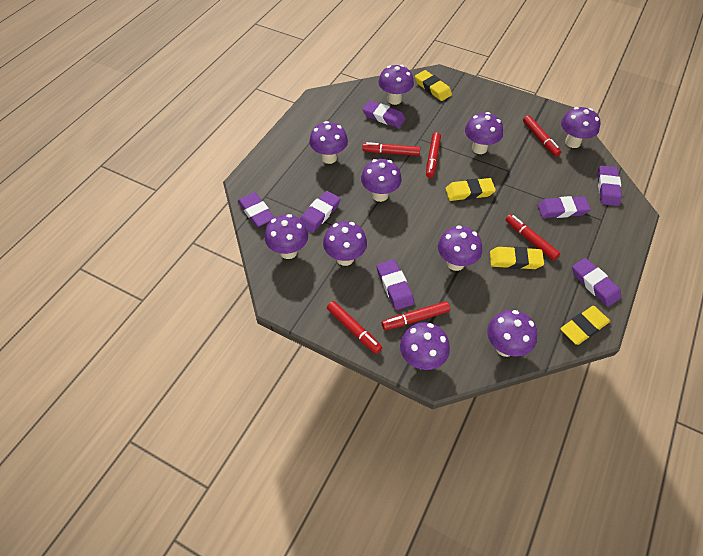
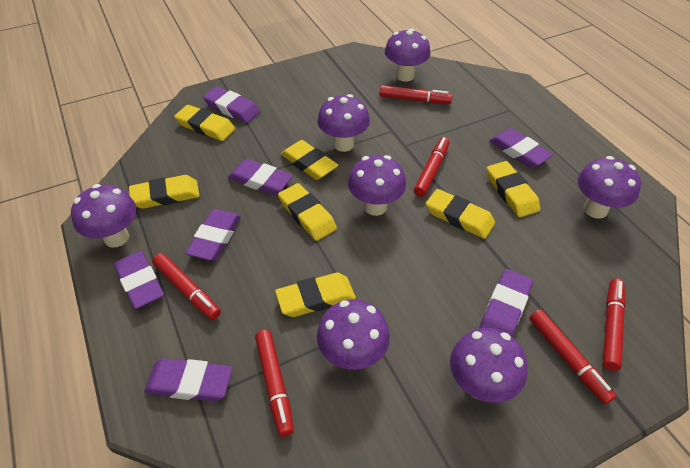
purple mushroom: [264,214,308,259] [309,121,348,164] [323,221,367,266] [361,159,401,202] [378,65,414,105] [400,322,450,370] [438,225,482,271] [465,112,503,154] [487,310,537,357] [561,107,600,148] = 10 -> [71,184,136,248] [317,299,390,370] [318,94,370,152] [348,155,406,216] [385,29,431,82] [450,328,528,403] [578,156,641,219] = 7
yellow eraser: [415,70,452,101] [445,178,496,201] [490,246,544,269] [560,306,610,345] = 4 -> [129,175,200,209] [174,105,235,141] [275,272,356,317] [278,183,337,241] [281,140,338,180] [426,189,495,239] [487,161,540,217] = 7

